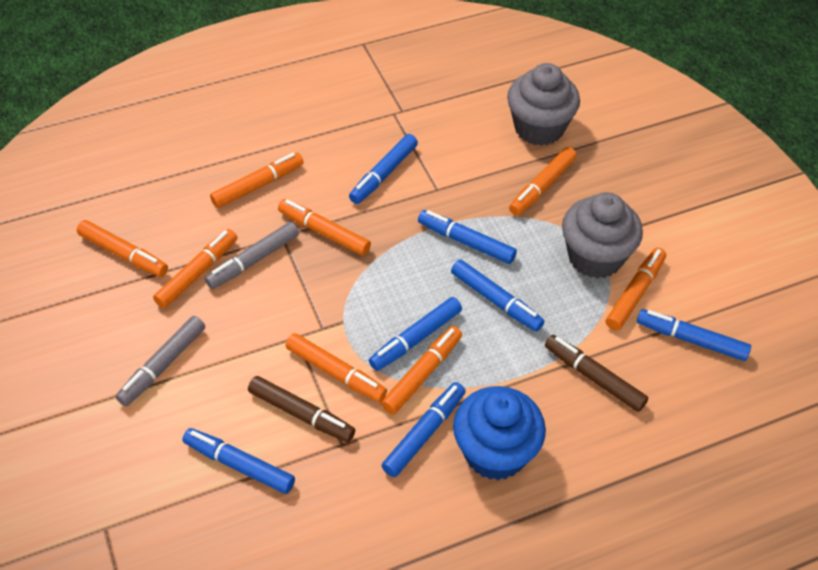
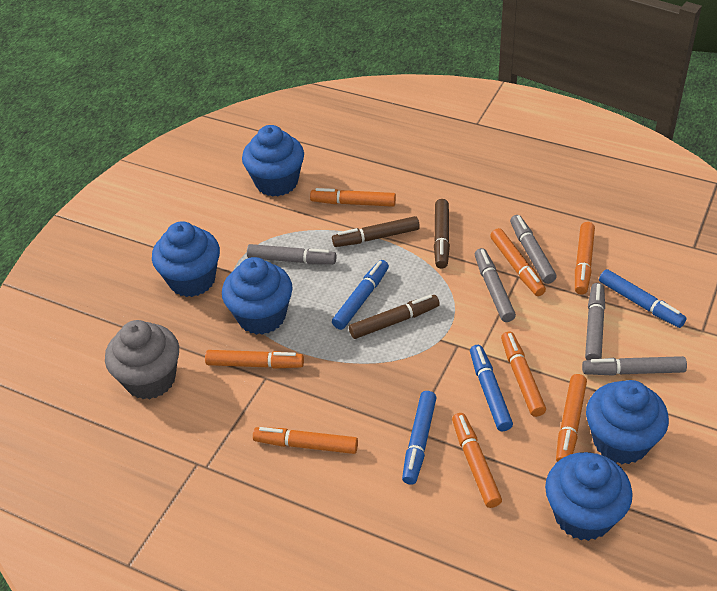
blue cupcake: [453,386,546,480] = 1 -> [152,221,220,297] [222,257,293,335] [242,125,304,197] [545,452,633,541] [586,380,669,464] = 5
blue marker: [182,428,295,494] [349,134,418,204] [369,297,462,371] [382,382,466,477] [418,210,517,264] [451,259,544,332] [637,309,751,361] = 7 -> [332,260,389,330] [402,391,436,485] [470,345,513,431] [599,269,687,328] = 4
brown marker: [248,376,355,442] [545,335,648,412] = 2 -> [332,216,420,247] [349,295,440,339] [434,199,450,269] = 3
grey cupcake: [507,63,580,146] [562,192,643,279] = 2 -> [105,320,179,400] = 1
grey marker: [116,316,205,406] [205,222,299,289] = 2 -> [247,244,336,264] [475,248,516,322] [510,215,557,284] [582,356,687,376] [585,283,605,360] = 5

